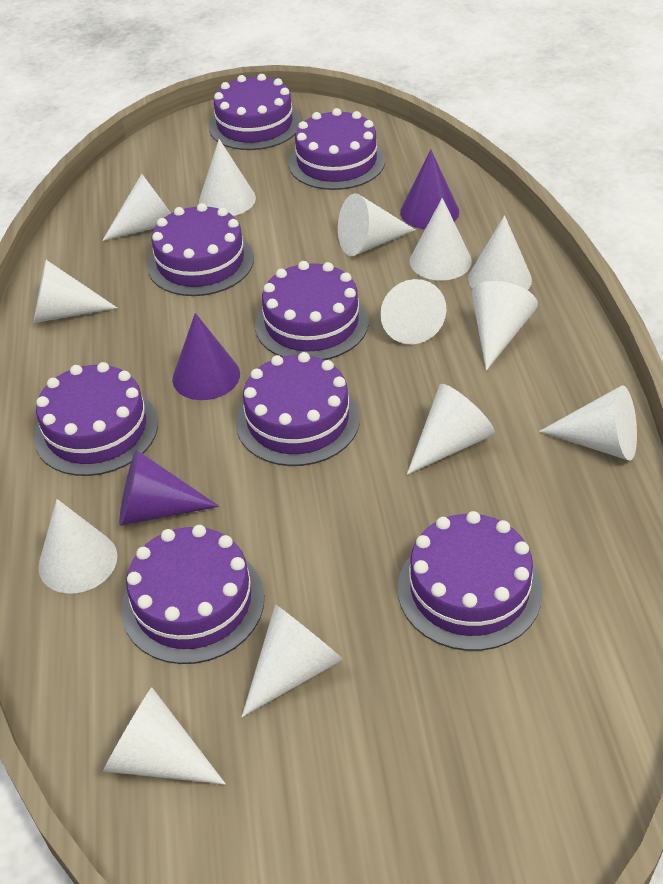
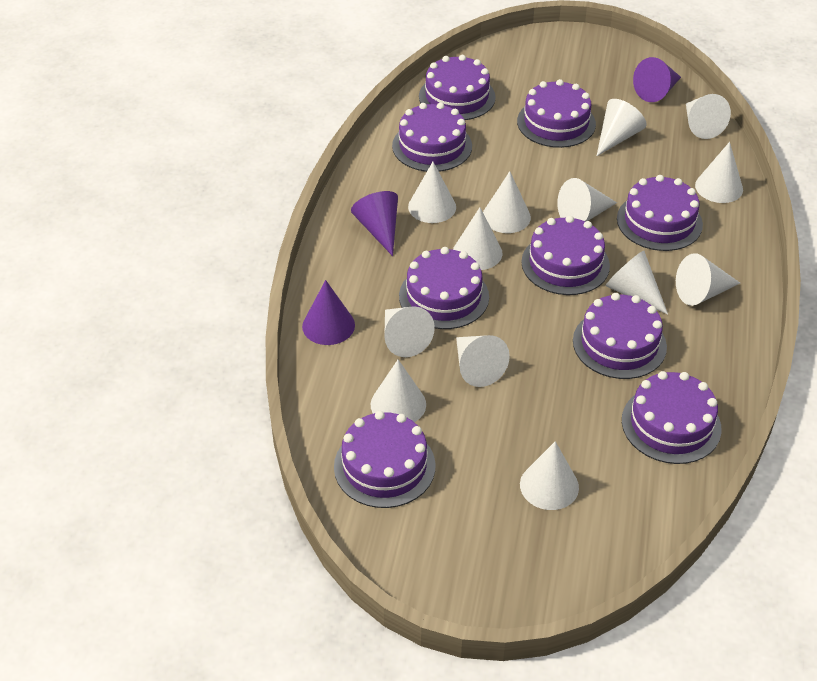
purple cake: [34,362,158,476] [121,525,264,664] [147,203,254,296] [209,74,301,150] [236,352,360,466] [255,261,369,360] [289,108,385,190] [398,511,542,651] = 8 -> [334,411,435,508] [392,102,472,172] [399,247,489,329] [419,55,496,120] [517,79,596,148] [521,216,610,295] [573,293,667,379] [617,175,703,251] [622,371,722,464] = 9

